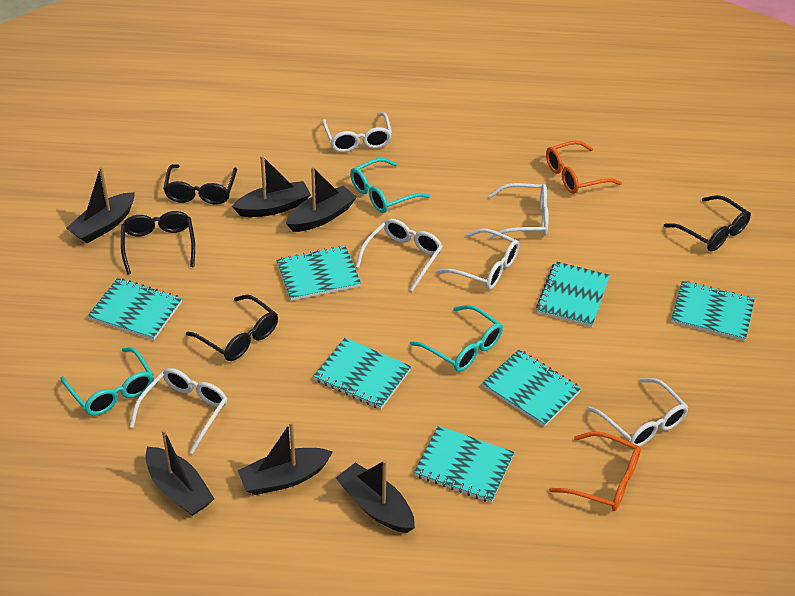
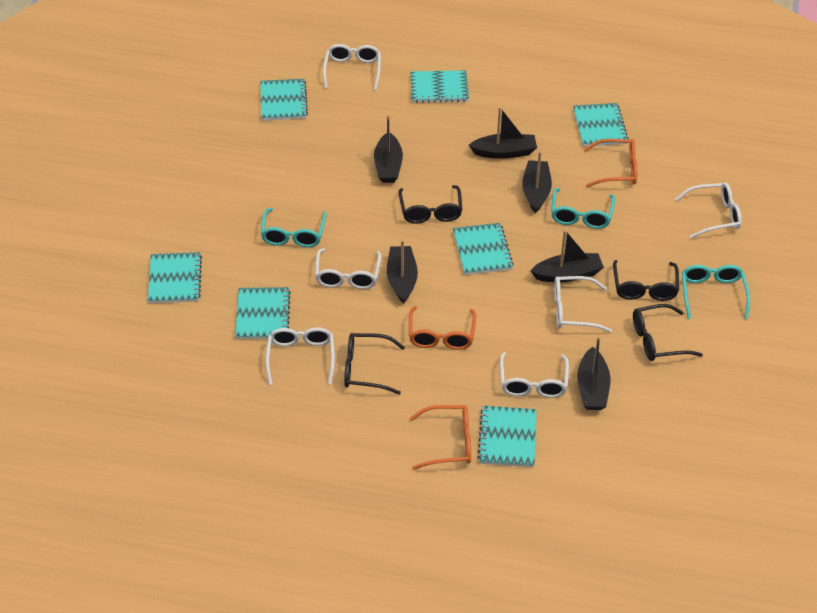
orange glasses: [546,140,622,194] [549,431,641,511] = 2 -> [409,306,476,350] [409,405,471,470] [584,139,638,187] = 3

